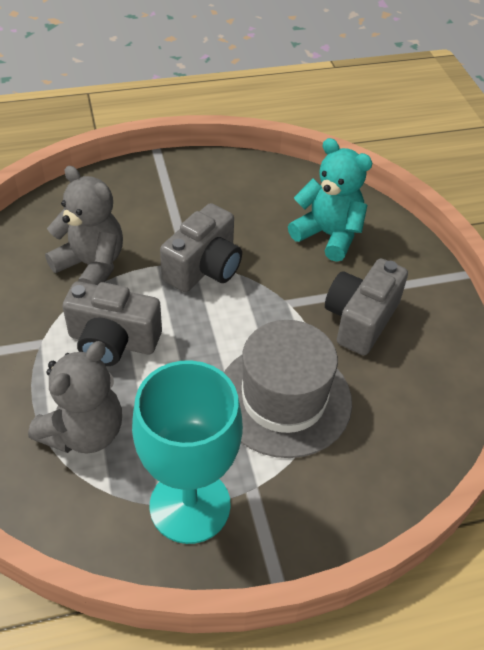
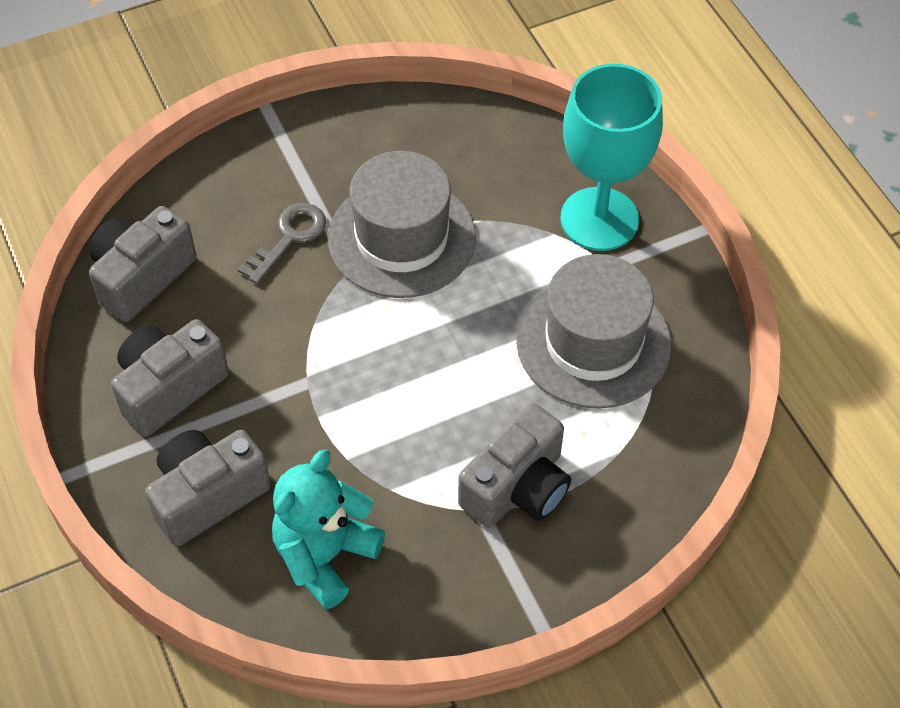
grey camera: [62,281,162,366] [160,203,242,292] [325,259,408,355] = 3 -> [89,206,196,322] [111,319,229,436] [145,430,271,546] [458,403,571,528] = 4
grey hat: [224,320,352,458] = 1 -> [328,151,476,298] [516,254,671,409] = 2
grey key: none = 0 -> [237,203,326,284] = 1
grey teddy bear: [28,341,122,454] [45,166,123,285] = 2 -> none = 0

